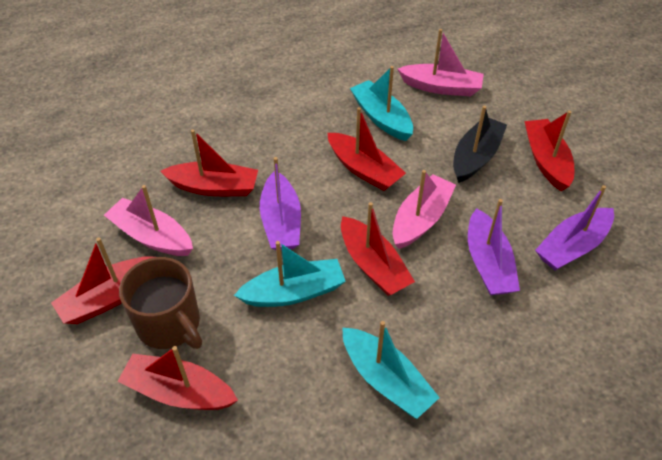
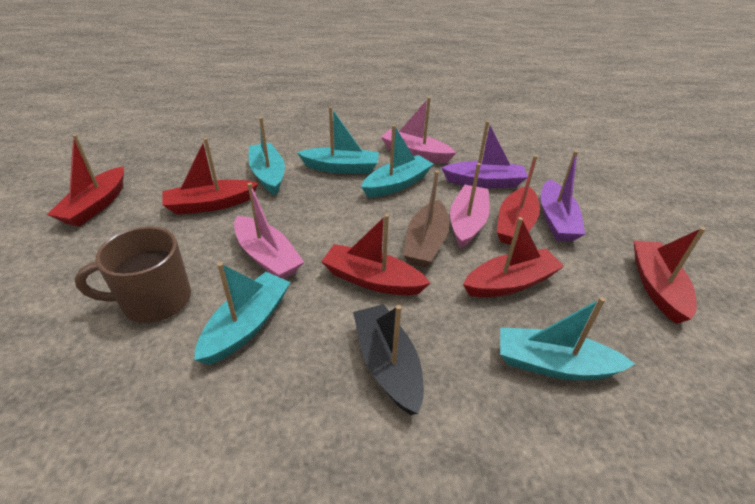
brown boat: none = 0 -> [403,170,449,268] = 1
purple boat: [260,157,301,250] [468,199,520,295] [535,185,614,270] = 3 -> [442,121,528,188] [541,151,585,242] = 2
turquoise boat: [234,241,346,307] [342,321,440,419] [350,66,413,141] = 3 -> [194,262,291,365] [249,117,285,195] [297,106,379,174] [361,125,433,198] [500,297,635,380] = 5

